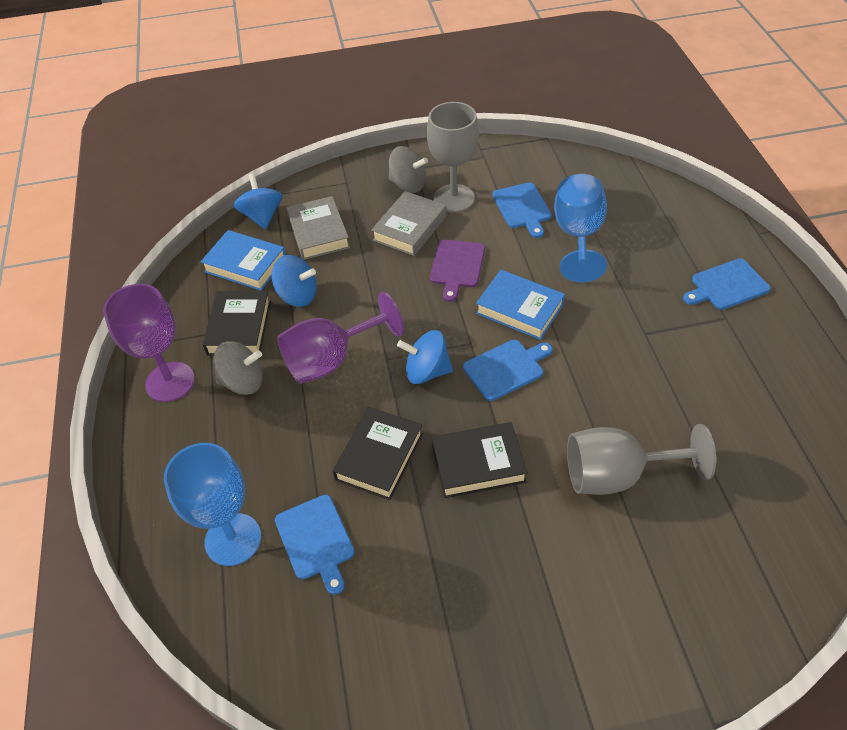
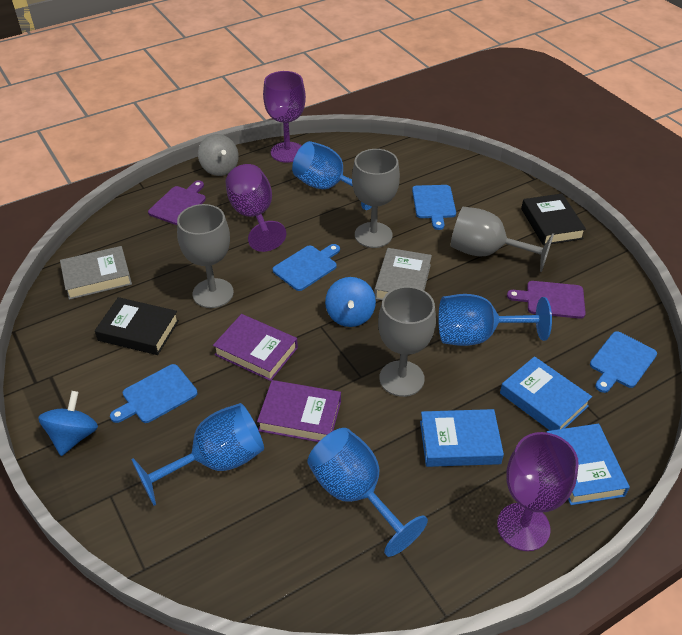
black book: [203,291,271,355] [333,407,423,500] [432,422,528,498] = 3 -> [95,297,179,355] [521,193,586,245] = 2
blue book: [201,230,286,291] [476,270,565,340] = 2 -> [420,409,504,467] [500,356,592,431] [547,424,630,505] = 3
blue goblet: [164,443,261,566] [554,174,607,282] = 2 -> [131,403,264,506] [292,141,372,210] [308,428,428,557] [438,294,552,346] = 4
blue spinning top: [234,174,283,229] [271,255,317,307] [397,330,453,384] = 3 -> [38,391,98,456] [325,277,376,327] = 2
grey goblet: [427,102,479,212] [567,424,716,495] = 2 -> [177,204,234,308] [352,149,400,248] [378,286,436,397] [451,207,554,272] = 4
grey spinning top: [213,341,263,395] [388,146,428,193] = 2 -> [198,134,239,176] = 1
purple book: none = 0 -> [213,314,298,381] [257,380,341,442] = 2
purple cutting board: [430,240,485,302] = 1 -> [148,181,206,225] [507,281,586,319] = 2
purple goblet: [103,284,195,402] [277,292,404,384] = 2 -> [225,164,286,252] [263,71,306,163] [497,432,579,551] = 3

